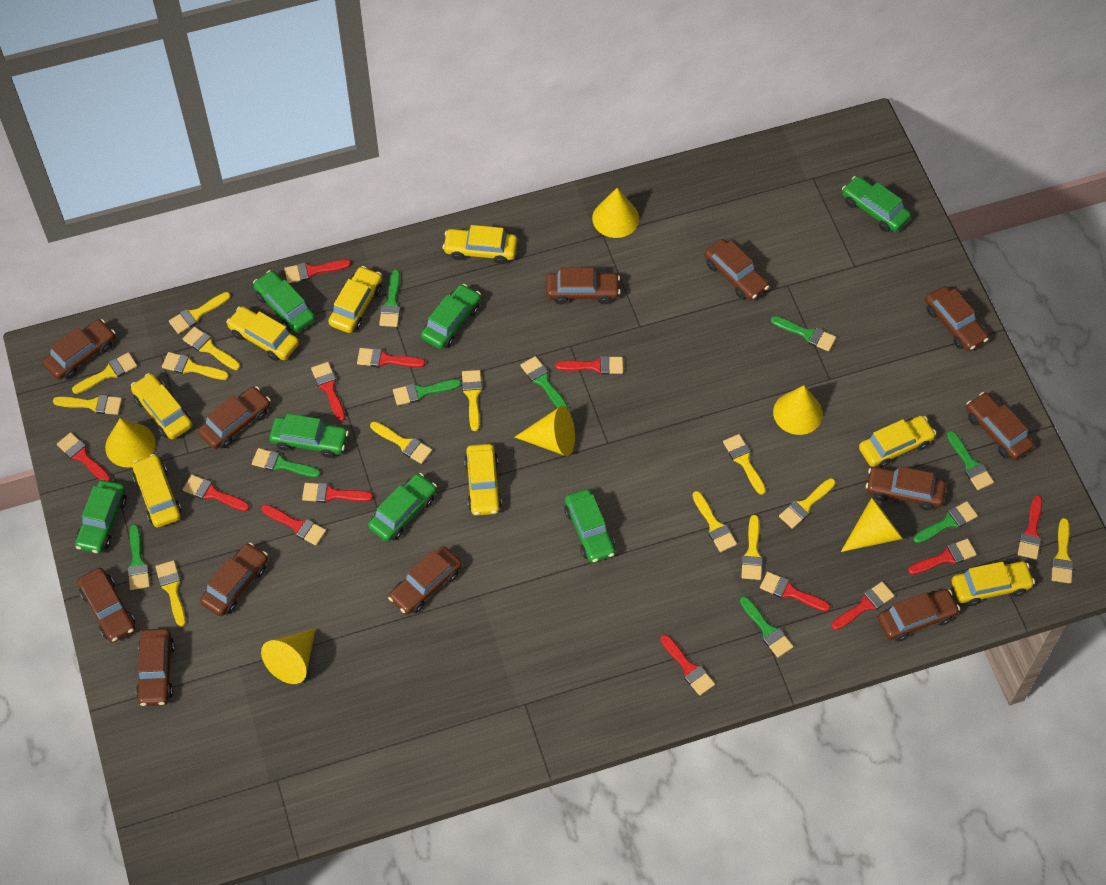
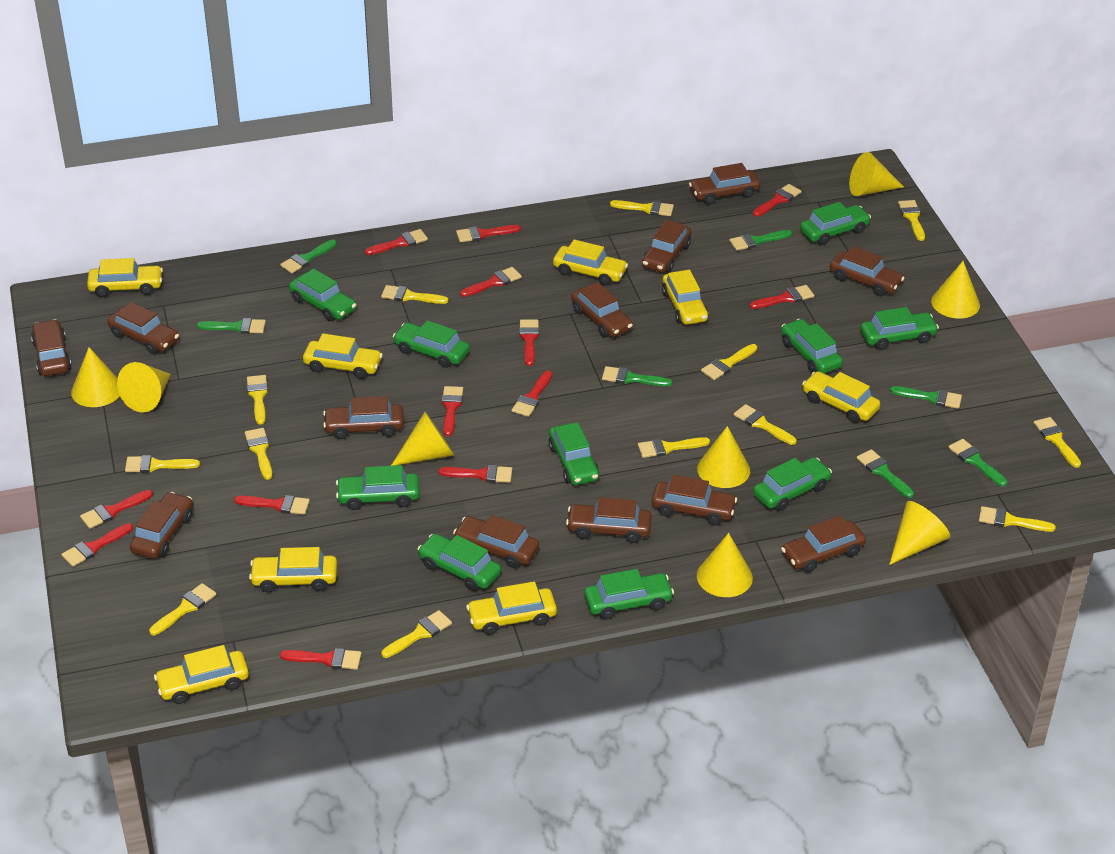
green brush: [127,525,150,590] [252,448,321,478] [379,270,401,327] [393,379,461,406] [520,356,567,408] [740,597,793,658] [771,316,836,351] [913,501,978,543] [947,431,994,490] = 9 -> [197,318,266,334] [280,240,337,273] [602,366,672,387] [729,230,792,251] [857,449,914,498] [890,386,962,409] [948,439,1007,487] = 7
green car: [75,480,127,554] [253,270,315,333] [269,414,349,458] [368,473,437,542] [421,284,481,349] [564,489,615,563] [842,176,911,232] = 7 -> [289,269,356,321] [336,465,420,510] [393,320,470,368] [418,534,501,591] [548,422,599,485] [584,569,674,620] [753,457,832,511] [781,319,843,374] [800,202,871,245] [860,307,939,350] = 10
yellow cone: [105,418,156,468] [261,628,316,684] [515,406,575,456] [592,188,639,238] [773,385,823,435] [841,497,903,552] = 6 -> [71,347,120,407] [117,362,171,413] [391,412,454,466] [697,426,750,488] [697,533,753,597] [849,152,904,196] [889,501,950,565] [931,261,980,319] = 8

